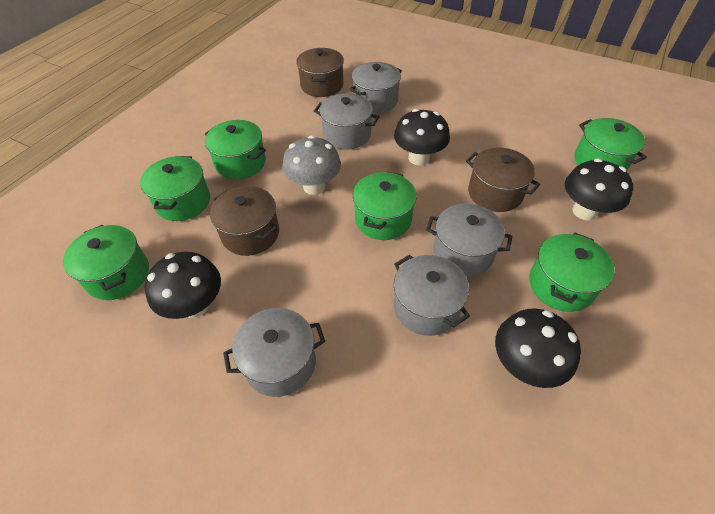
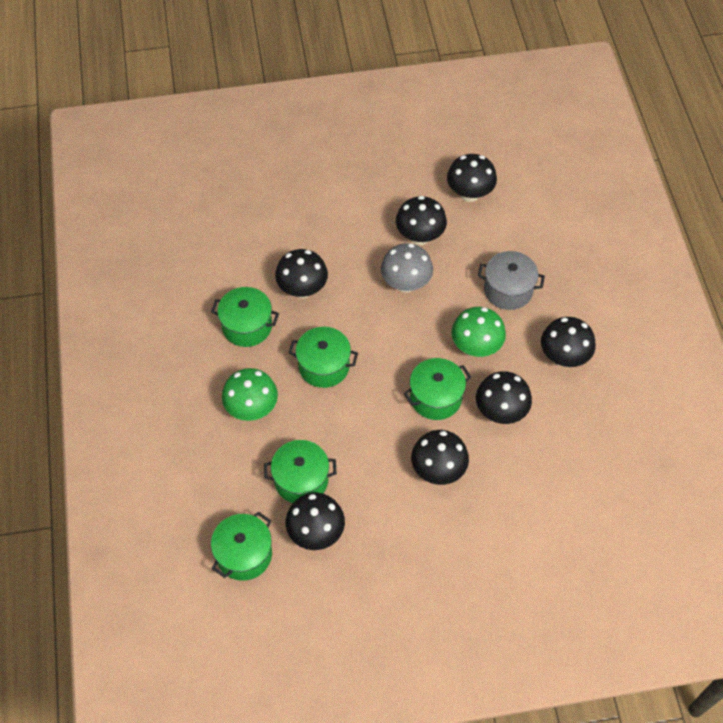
black mushroom: [144,252,221,319] [394,109,450,166] [495,309,581,388] [565,159,633,220] = 4 -> [275,249,328,298] [286,493,345,550] [396,196,447,245] [411,430,469,485] [447,154,497,202] [476,371,532,424] [541,317,596,367] = 7
brown pot: [210,186,279,256] [296,48,344,97] [466,148,540,212] = 3 -> none = 0
green mushroom: none = 0 -> [222,368,278,421] [452,307,506,357] = 2
green pot: [63,225,149,300] [140,156,210,221] [205,120,266,180] [353,171,417,240] [529,233,615,312] [574,118,647,172] = 6 -> [211,287,279,347] [211,512,272,581] [264,440,337,503] [289,327,358,388] [404,358,471,420] = 5
grey pot: [223,308,325,397] [314,93,380,149] [349,62,402,113] [394,255,470,336] [426,204,512,277] = 5 -> [478,251,545,310] = 1

